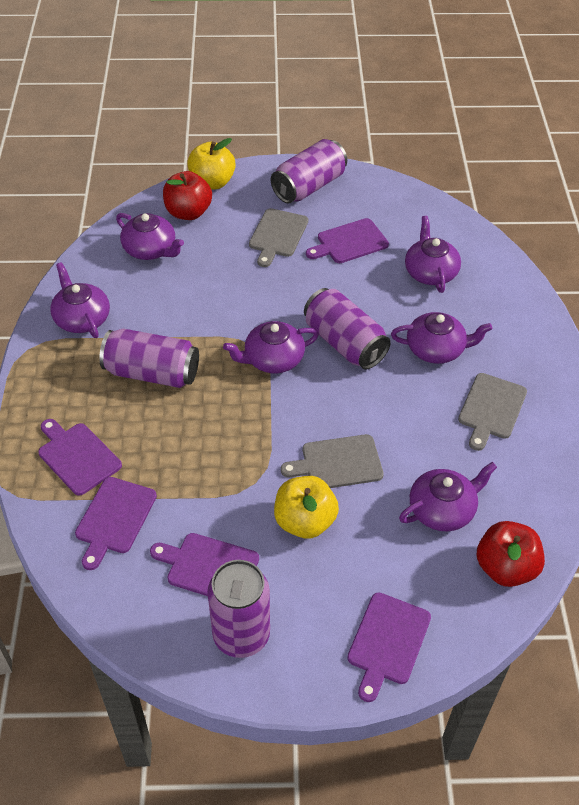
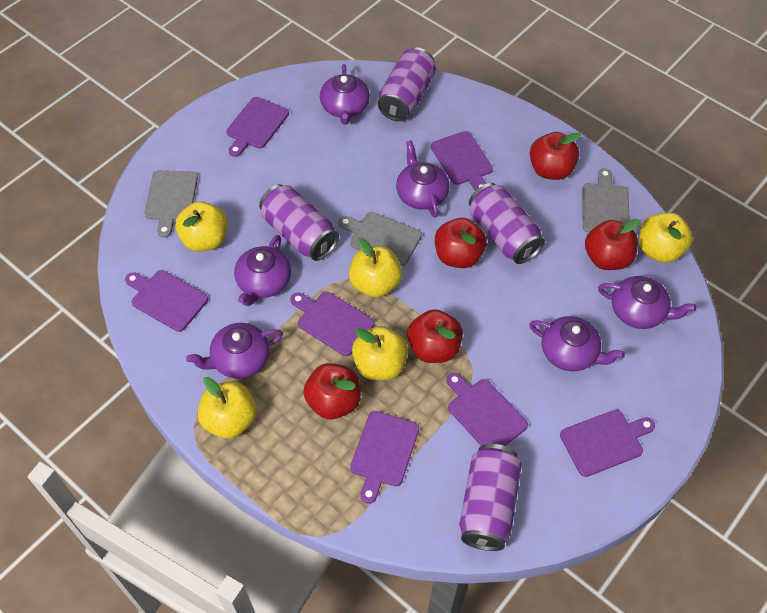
purple cutting board: [38,419,122,496] [75,477,157,570] [150,533,259,596] [306,218,389,263] [347,592,431,702] = 5 -> [125,270,208,332] [226,97,289,157] [290,292,375,356] [350,411,419,504] [431,131,493,191] [446,373,528,446] [560,410,655,477] = 7
red apple: [163,171,212,220] [476,521,545,587] = 2 -> [303,363,361,419] [407,309,463,363] [435,218,487,268] [530,132,582,180] [585,219,640,270] = 5
yellow apple: [187,138,236,190] [274,476,339,539] = 2 -> [175,201,228,252] [198,377,257,439] [349,238,402,298] [352,326,408,380] [639,213,693,263] = 5

